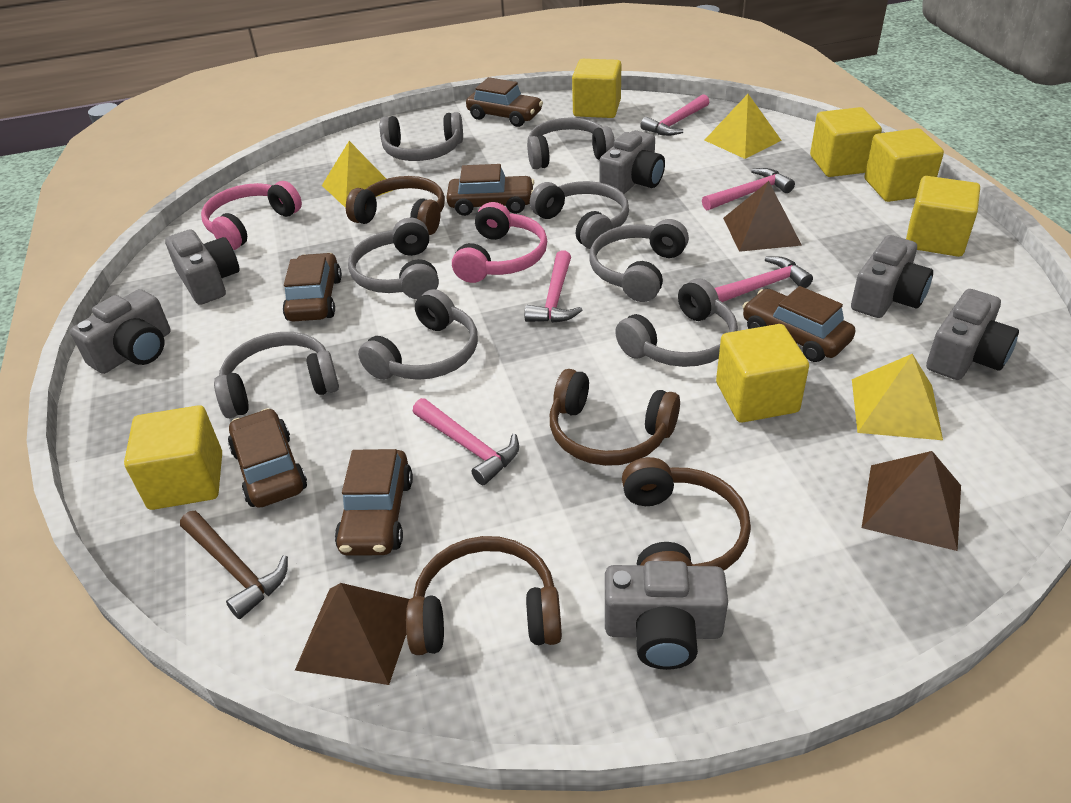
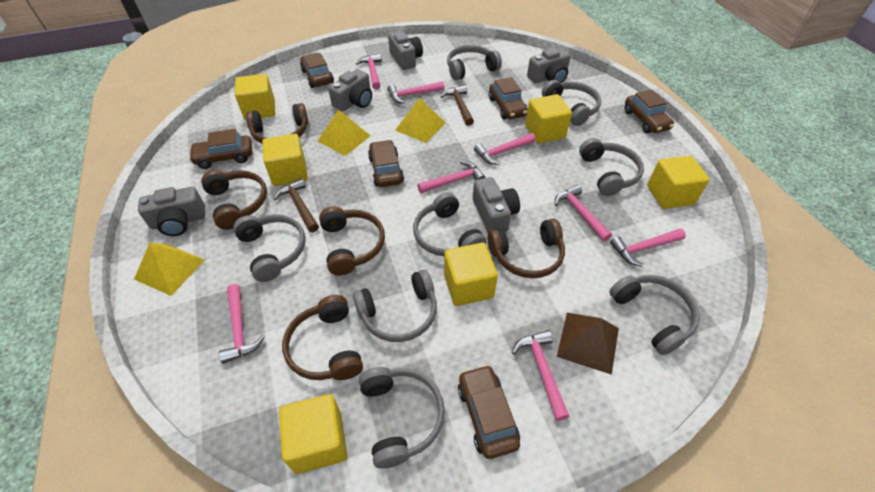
brown hammer: [180,511,288,619] = 1 -> [274,178,319,232] [440,85,474,126] = 2
brown headphones: [346,176,445,235] [406,536,562,655] [550,369,680,466] [622,457,751,571] = 4 -> [201,170,267,230] [246,103,308,144] [282,295,363,380] [319,206,385,275] [488,219,565,278] = 5
brown pyramid: [295,583,409,685] [723,181,802,252] [862,451,961,551] = 3 -> [557,313,619,375] = 1
grey camera: [70,289,171,374] [165,229,240,305] [599,130,665,194] [605,561,728,670] [851,235,933,318] [926,289,1019,380] = 6 -> [138,187,205,236] [328,69,372,112] [388,31,423,70] [473,177,520,232] [527,48,571,83] = 5
pink hammer: [413,398,519,485] [524,250,582,323] [640,94,709,136] [702,168,795,210] [714,256,813,302] = 5 -> [219,284,265,364] [356,54,382,90] [387,81,444,104] [418,161,485,193] [474,133,536,165] [512,330,570,421] [555,185,612,241] [610,229,686,267] = 8
pink headphones: [201,181,302,250] [452,202,547,283] = 2 -> none = 0

